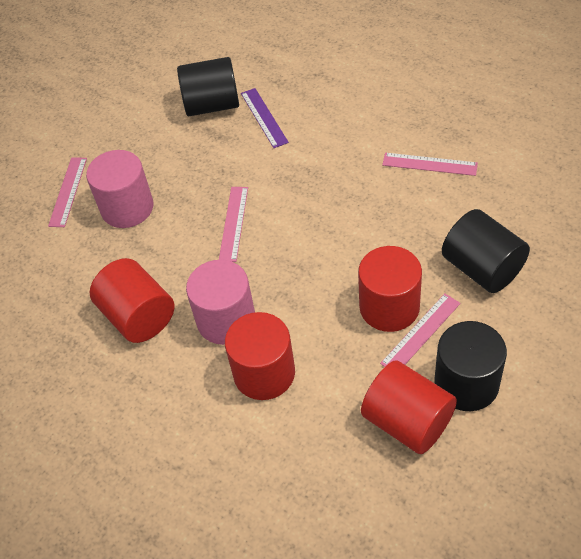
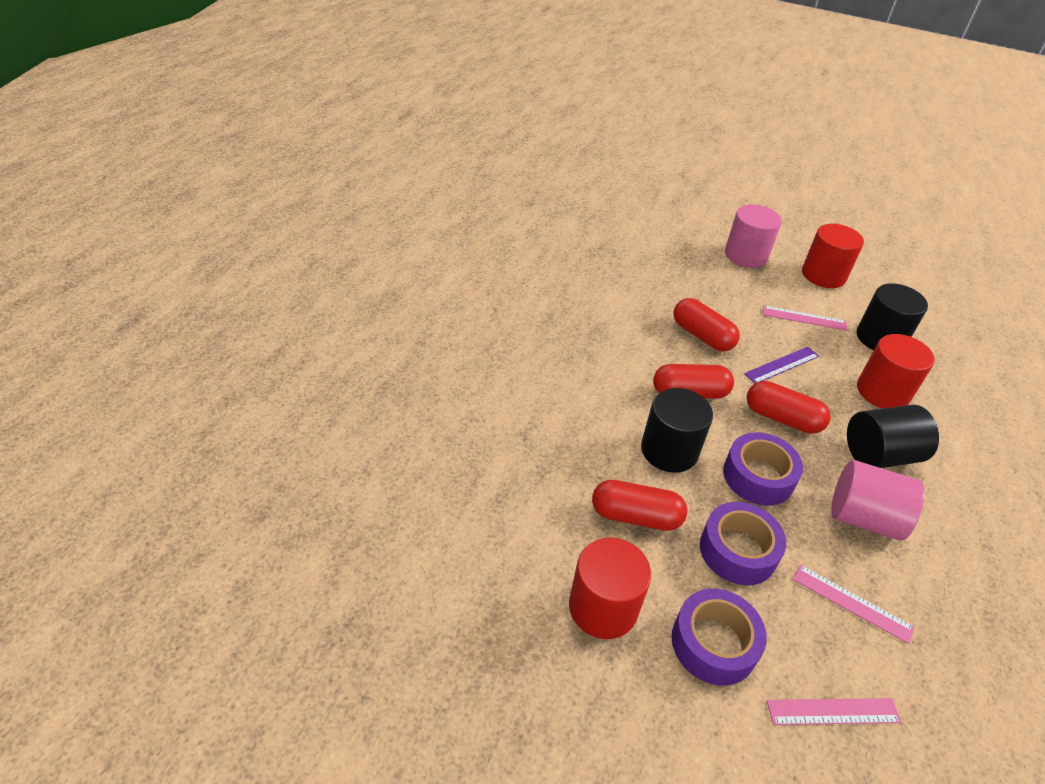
pink ruler: [48,157,87,227] [219,187,248,262] [380,294,460,367] [382,153,478,176] = 4 -> [763,305,847,331] [767,698,901,725] [793,565,914,644] = 3
purple tape: none = 0 -> [672,589,767,686] [700,502,786,585] [723,432,803,506] = 3
red capsule: none = 0 -> [592,480,687,531] [653,364,734,399] [673,298,740,351] [747,381,831,434] = 4
red cylinder: [90,258,174,343] [225,312,295,400] [358,246,422,332] [361,360,457,454] = 4 -> [569,538,651,639] [802,224,864,288] [857,334,934,408] = 3

